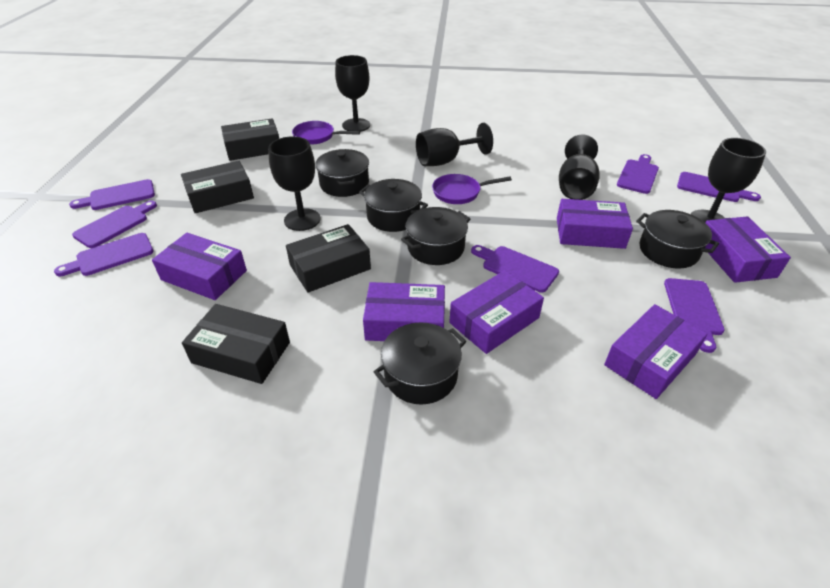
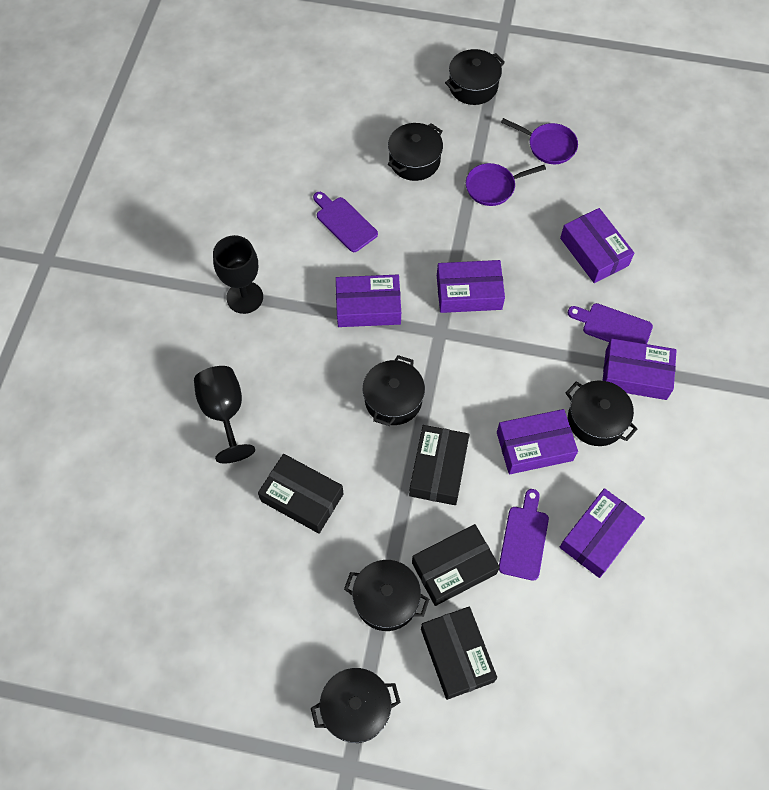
black goblet: [268,136,320,231] [335,55,370,132] [416,123,493,166] [559,135,600,200] [691,138,766,222] = 5 -> [194,366,255,463] [213,235,263,314] = 2
black pot: [315,149,369,197] [359,179,428,232] [374,323,466,404] [401,207,471,265] [636,210,719,268] = 5 -> [311,668,401,743] [344,560,429,631] [363,355,425,426] [388,123,443,181] [445,49,505,105] [566,380,637,446] = 6
purple cutting board: [54,233,154,276] [69,179,155,210] [72,201,157,248] [471,245,559,293] [617,154,659,194] [664,278,725,353] [677,172,761,202] = 7 -> [313,192,378,252] [499,489,549,581] [568,303,653,344] = 3

